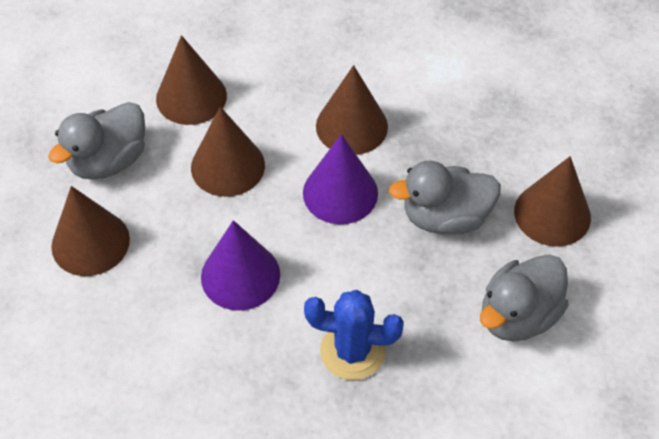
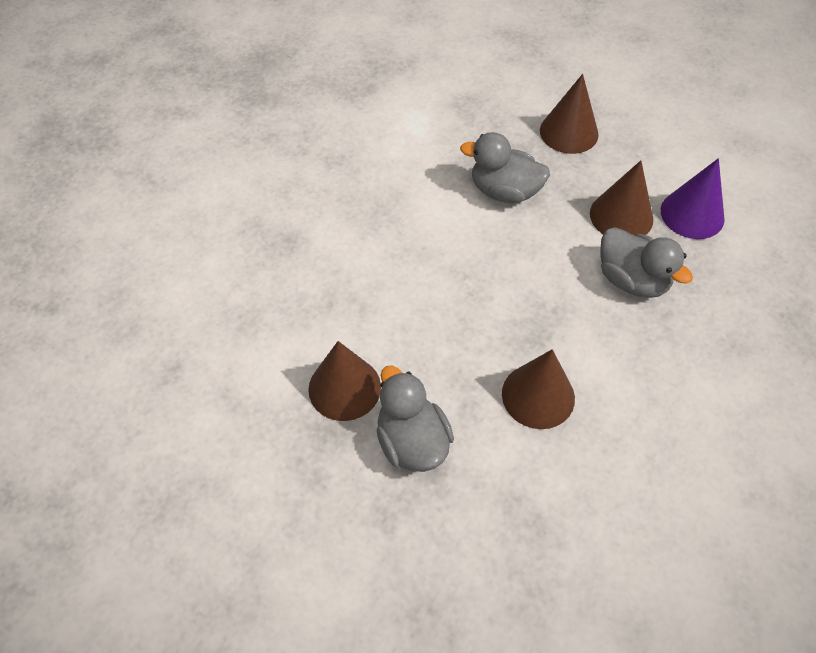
blue cactus: [304,290,404,380] = 1 -> none = 0
brown cone: [51,186,130,276] [156,35,227,125] [191,107,265,197] [316,65,388,155] [514,156,591,247] = 5 -> [308,341,381,421] [502,349,575,429] [540,74,599,154] [590,160,653,235] = 4
purple cone: [201,220,280,311] [303,134,378,224] = 2 -> [661,158,725,239] = 1

